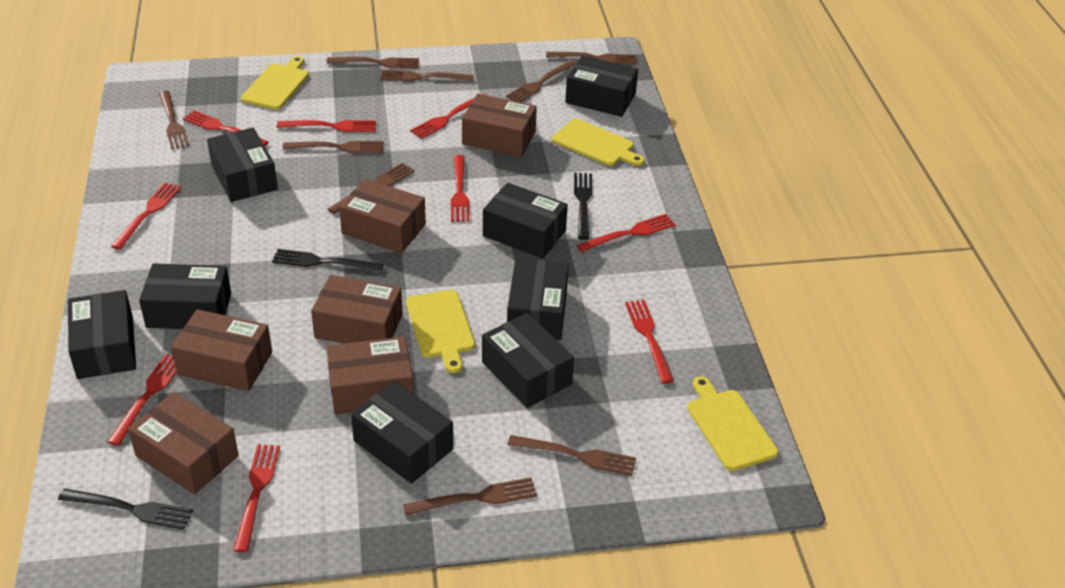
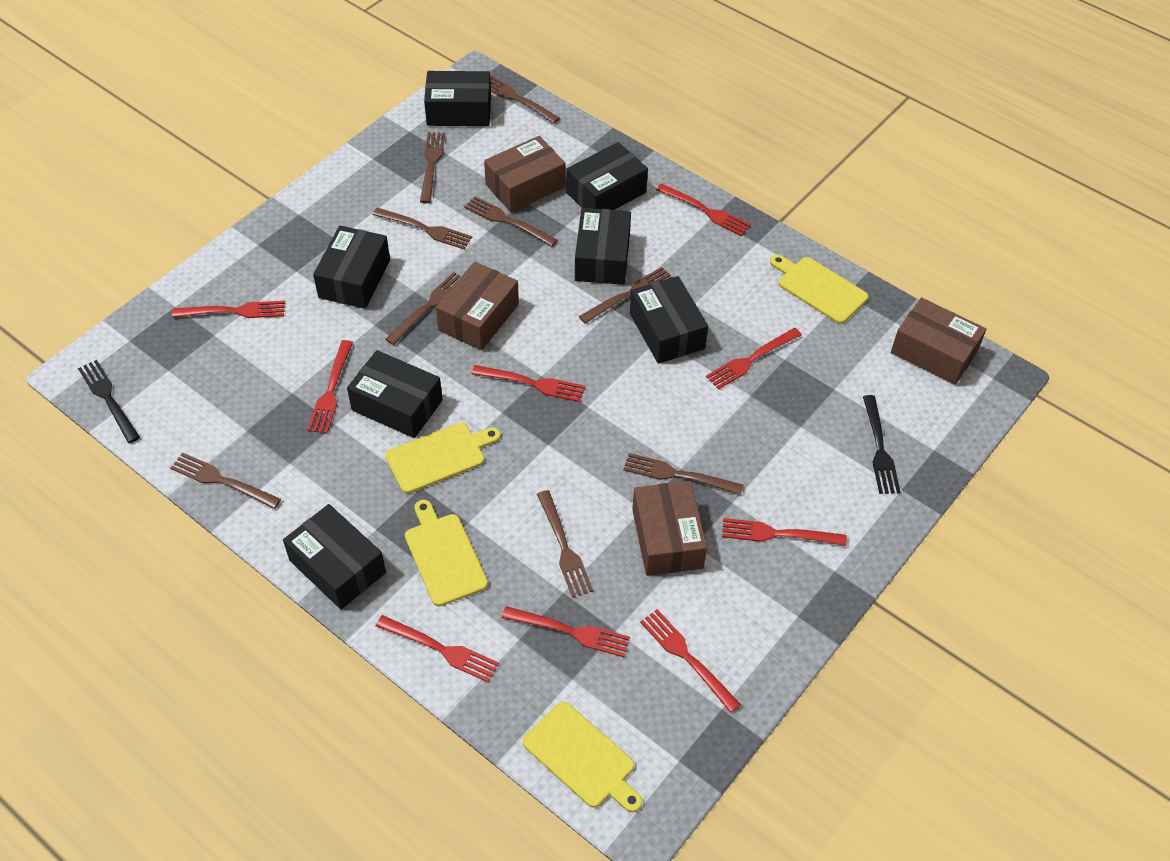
black box: [68,290,136,379] [139,263,231,329] [207,128,278,202] [351,381,453,484] [482,313,574,408] [483,183,568,259] [507,259,569,340] [565,55,638,117] = 8 -> [283,504,386,609] [313,226,390,309] [347,350,443,438] [424,71,491,126] [566,142,648,210] [575,208,631,285] [630,276,708,364] = 7
black fork: [58,489,193,530] [272,249,384,272] [574,173,592,240] = 3 -> [78,360,140,443] [863,395,900,494] = 2
brown box: [128,392,239,494] [171,309,272,391] [311,275,403,344] [326,336,414,415] [339,179,426,253] [462,94,537,157] = 6 -> [436,262,519,350] [484,136,566,212] [632,481,707,576] [891,298,986,385] = 4

